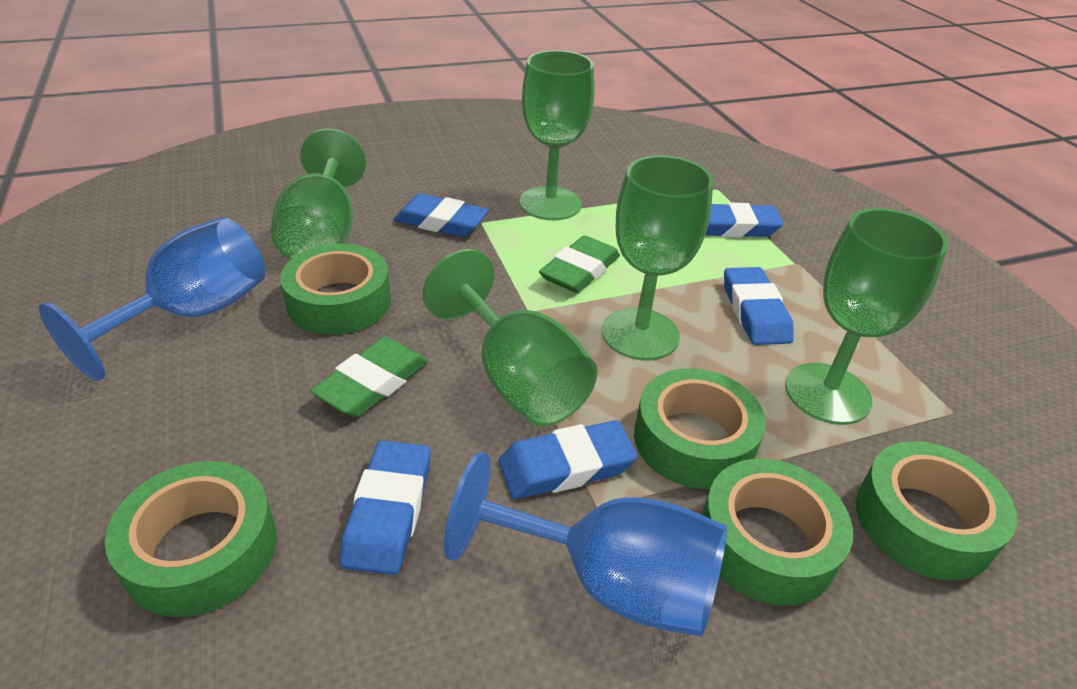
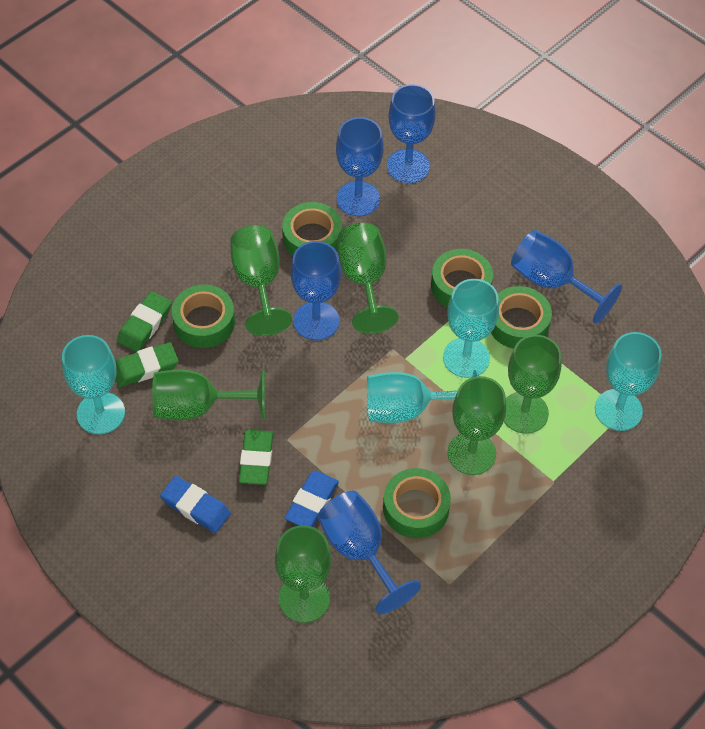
blue eraser: [340,440,431,575] [394,193,489,237] [499,420,638,499] [705,203,784,237] [724,267,794,345] = 5 -> [160,476,231,533] [284,471,339,527] = 2
blue goblet: [39,217,265,381] [444,452,727,637] = 2 -> [291,241,341,340] [318,491,421,614] [336,117,384,216] [387,84,436,183] [511,230,622,324] = 5
green eraser: [310,337,428,417] [539,235,620,293] = 2 -> [116,342,179,387] [117,292,172,352] [239,430,273,485] = 3
green goblet: [270,129,366,260] [423,249,597,426] [520,50,594,220] [602,155,713,361] [785,208,948,425] = 5 -> [152,370,265,420] [230,225,292,336] [275,525,332,623] [338,223,398,334] [447,376,506,475] [504,335,561,434] = 6
turquoise goblet: none = 0 -> [62,335,125,434] [367,370,479,423] [443,279,499,378] [595,332,662,431] = 4

